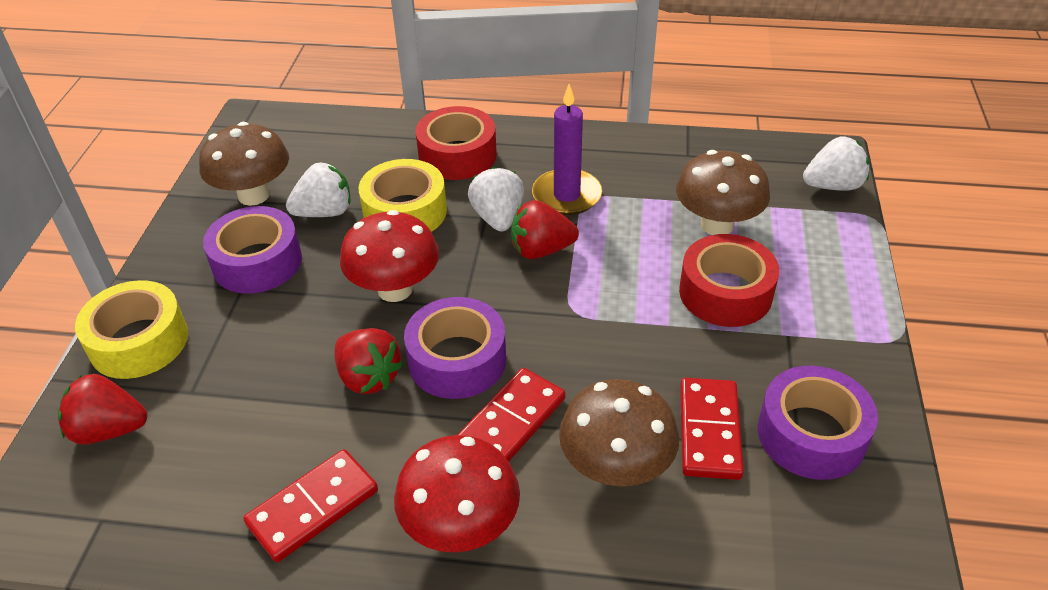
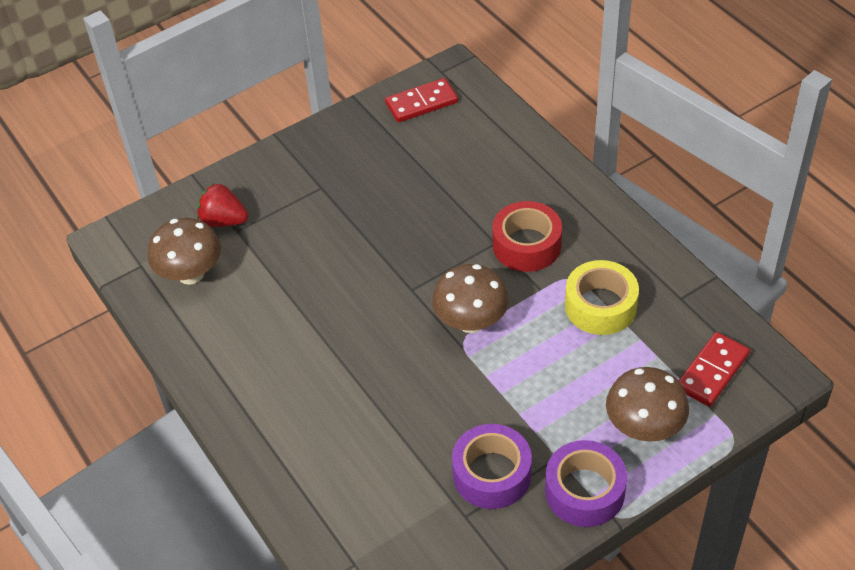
purple candle: [532,84,602,215] = 1 -> none = 0
purple tape: [203,206,302,294] [404,297,506,399] [758,365,878,480] = 3 -> [452,424,532,509] [545,440,627,527] = 2
red domino: [243,449,378,562] [457,368,565,462] [680,378,744,480] = 3 -> [385,78,458,122] [679,332,750,407] = 2
red mushroom: [340,210,439,302] [394,435,520,553] = 2 -> none = 0
red strawberry: [58,374,147,445] [334,328,403,394] [511,200,579,259] = 3 -> [197,183,248,227] = 1
red tape: [416,106,497,180] [679,234,779,327] = 2 -> [492,201,562,272] = 1
white strawberry: [286,163,351,217] [468,167,524,231] [803,136,869,191] = 3 -> none = 0
yellow tape: [75,280,188,379] [359,159,447,232] = 2 -> [565,260,639,335] = 1

